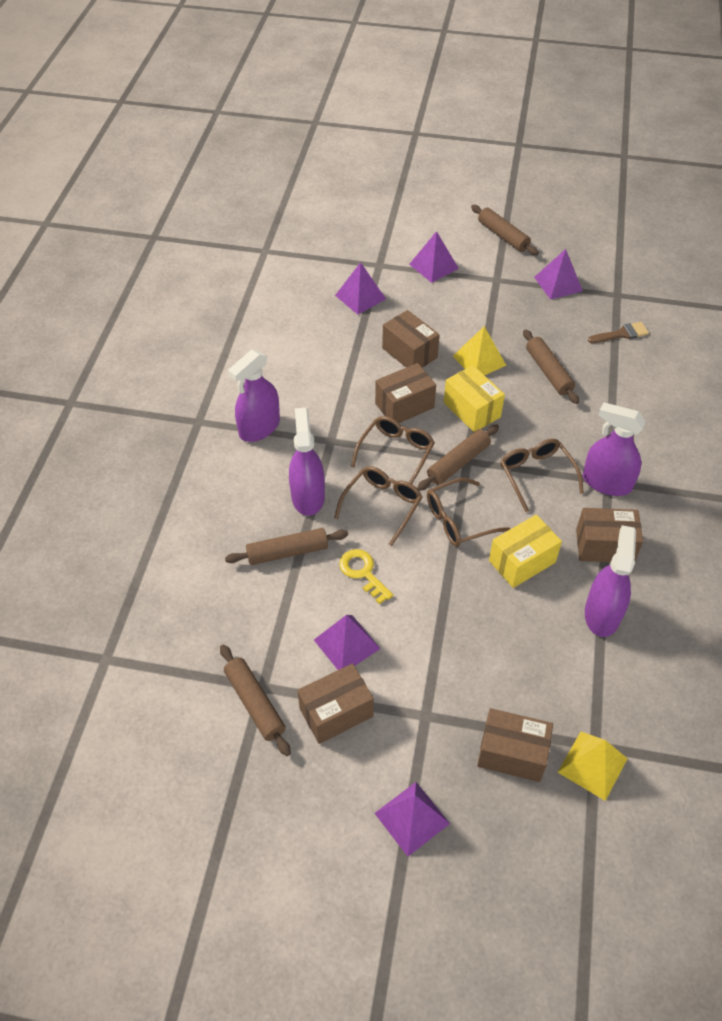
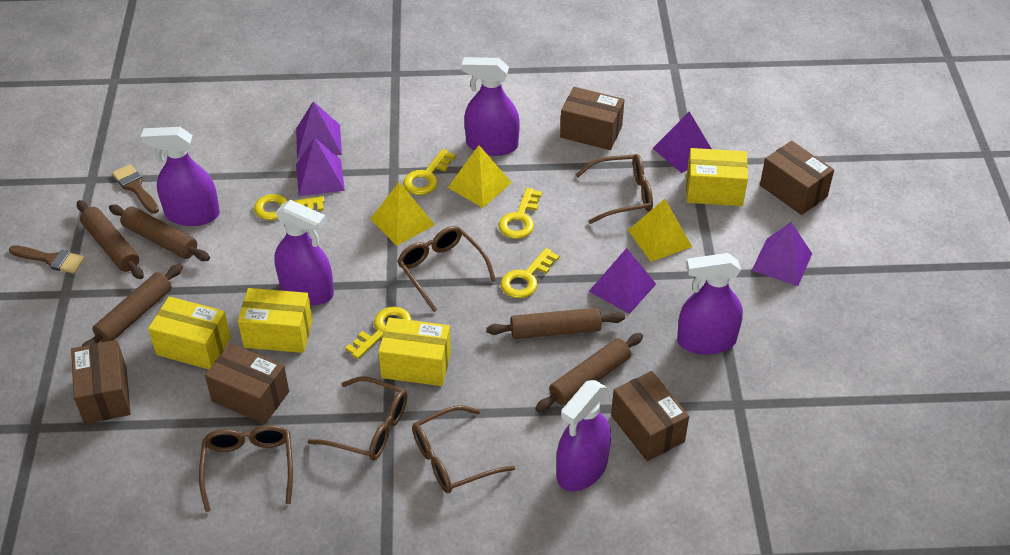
brown brush: [588,322,649,343] = 1 -> [9,245,85,274] [112,164,159,214] = 2
brown glasses: [334,466,422,546] [351,416,435,484] [427,478,510,547] [500,439,584,512] = 4 -> [199,425,293,512] [308,377,407,461] [397,226,496,312] [412,405,515,493] [575,154,653,224] = 5
purple spray bottle: [228,350,280,442] [289,408,325,516] [583,402,646,496] [585,525,636,637] = 4 -> [141,127,220,226] [274,200,334,305] [462,57,520,156] [556,380,611,492] [677,253,743,355] = 5
yellow box: [444,365,505,432] [489,515,562,588] = 2 -> [148,297,231,369] [238,288,313,353] [378,318,451,386] [686,148,748,206] = 4
yellow key: [339,549,393,604] = 1 -> [254,194,325,220] [345,307,412,359] [403,149,456,195] [499,188,542,239] [501,248,559,298] = 5
yellow pyramid: [453,326,506,375] [558,732,628,801] = 2 -> [370,182,435,246] [448,145,512,208] [628,199,692,262] = 3

